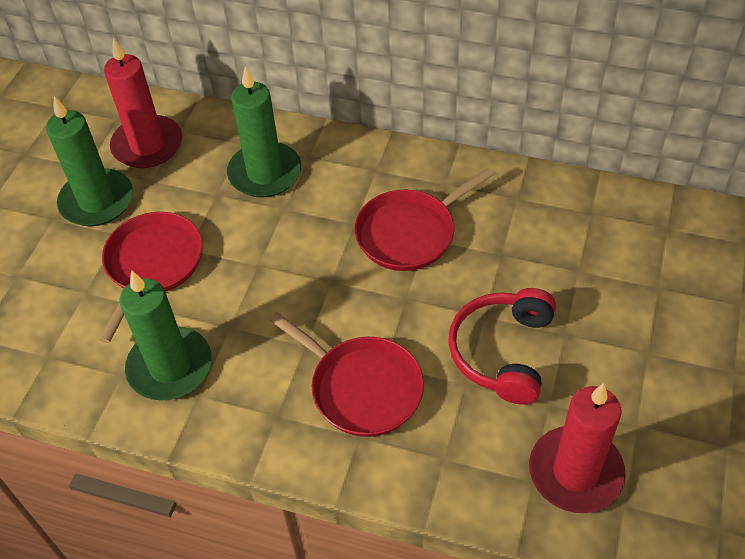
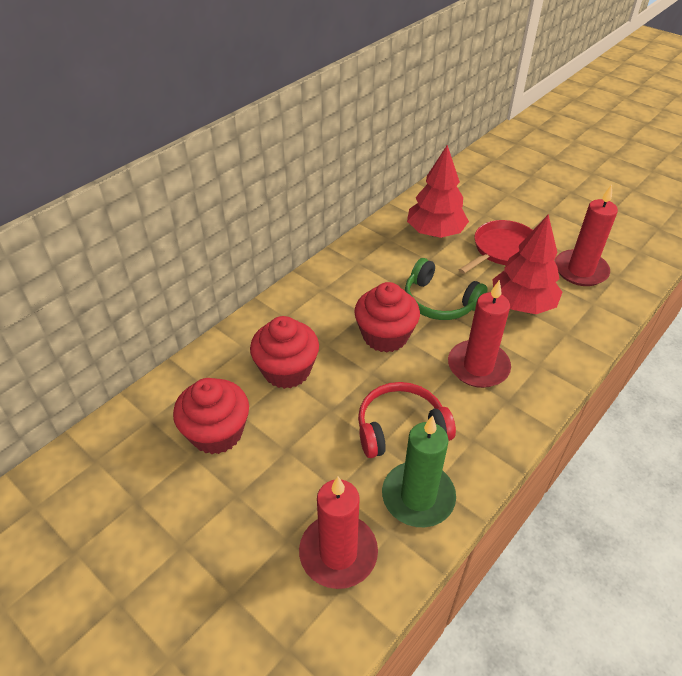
green candle: [46,96,133,226] [120,270,212,401] [227,66,301,198] = 3 -> [382,415,456,527] = 1
green headphones: none = 0 -> [405,258,488,320] = 1
red candle: [104,38,182,168] [529,383,626,513] = 2 -> [299,477,378,589] [448,280,511,388] [555,185,618,286] = 3
red cupcake: none = 0 -> [173,378,249,454] [250,316,319,389] [354,282,420,353] = 3
red pan: [99,212,203,343] [269,312,424,437] [354,168,494,271] = 3 -> [459,220,533,274] = 1
red tree: none = 0 -> [407,145,469,238] [493,215,562,314] = 2

